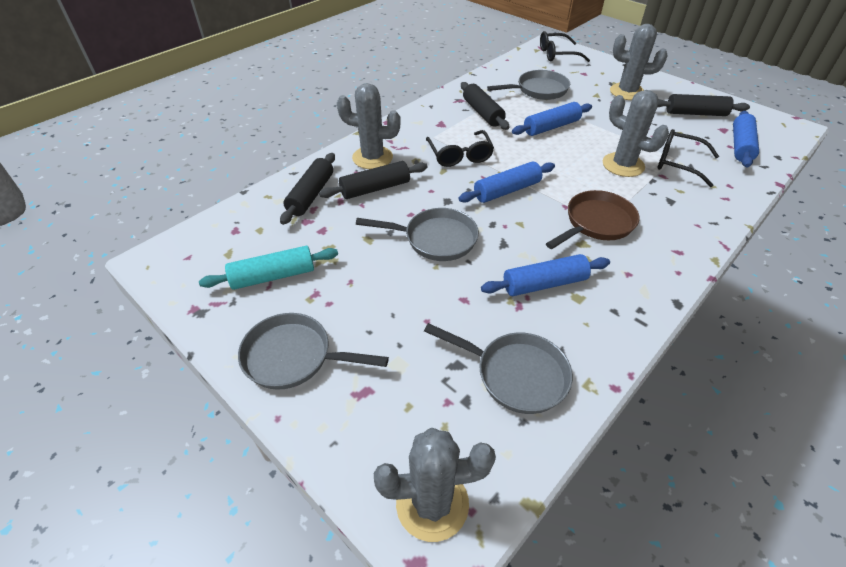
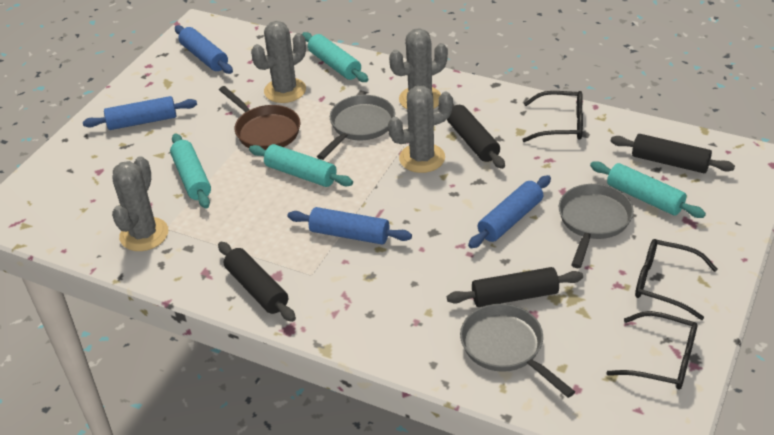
grey pan: [238,313,389,390] [356,208,479,261] [424,323,573,414] [487,70,570,100] = 4 -> [317,95,395,160] [460,304,575,398] [559,184,634,268] = 3
turquoise rolling pin: [199,246,338,290] = 1 -> [170,133,211,208] [249,144,353,187] [302,32,368,82] [590,161,706,218] = 4

